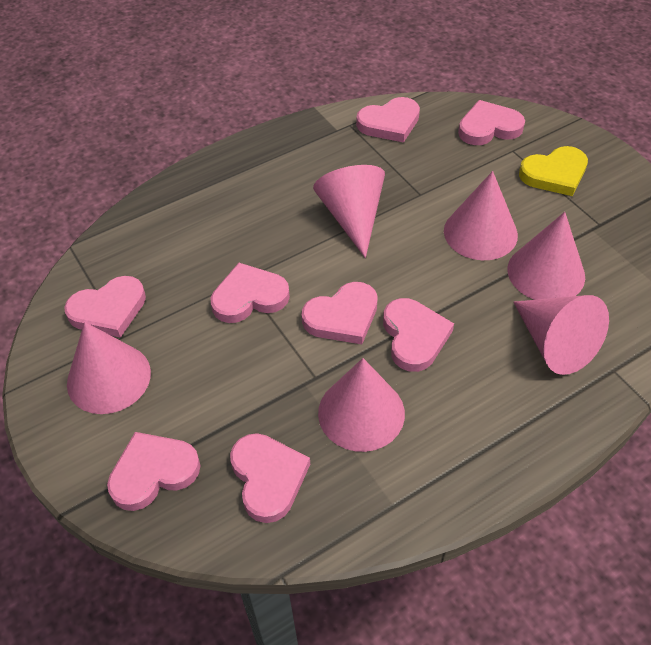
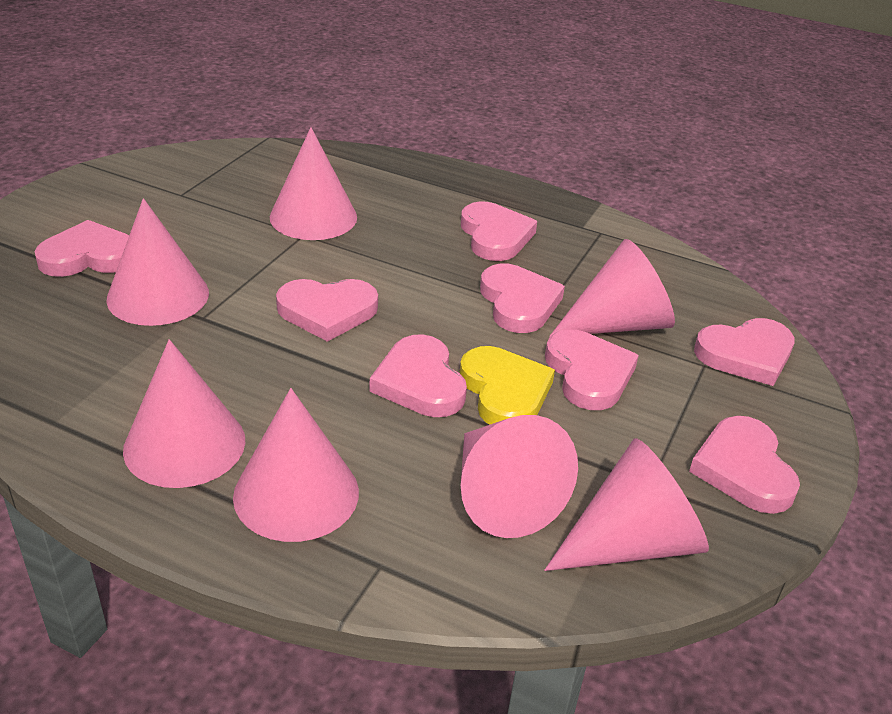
pink cone: [67,322,151,414] [313,165,385,258] [318,358,405,452] [444,171,518,260] [508,212,585,300] [513,295,609,375] = 6 -> [106,198,209,326] [123,339,245,488] [233,388,359,542] [270,127,357,240] [461,415,578,538] [544,438,709,571] [550,239,675,336] = 7

